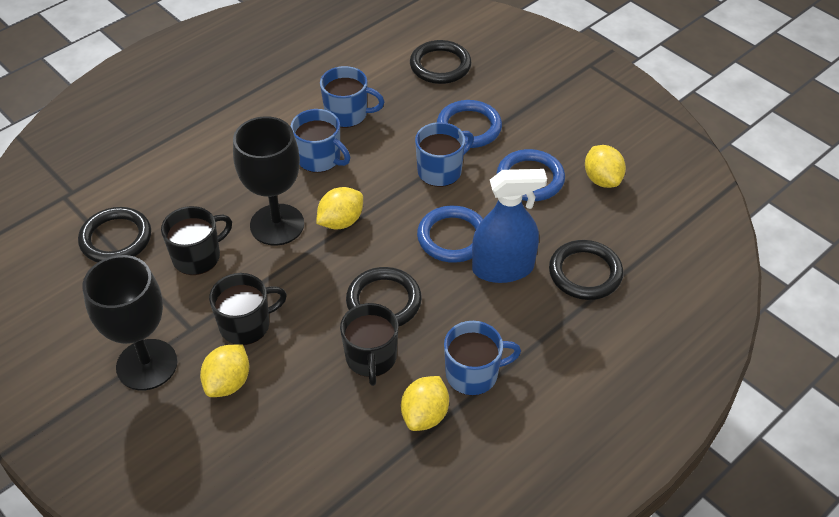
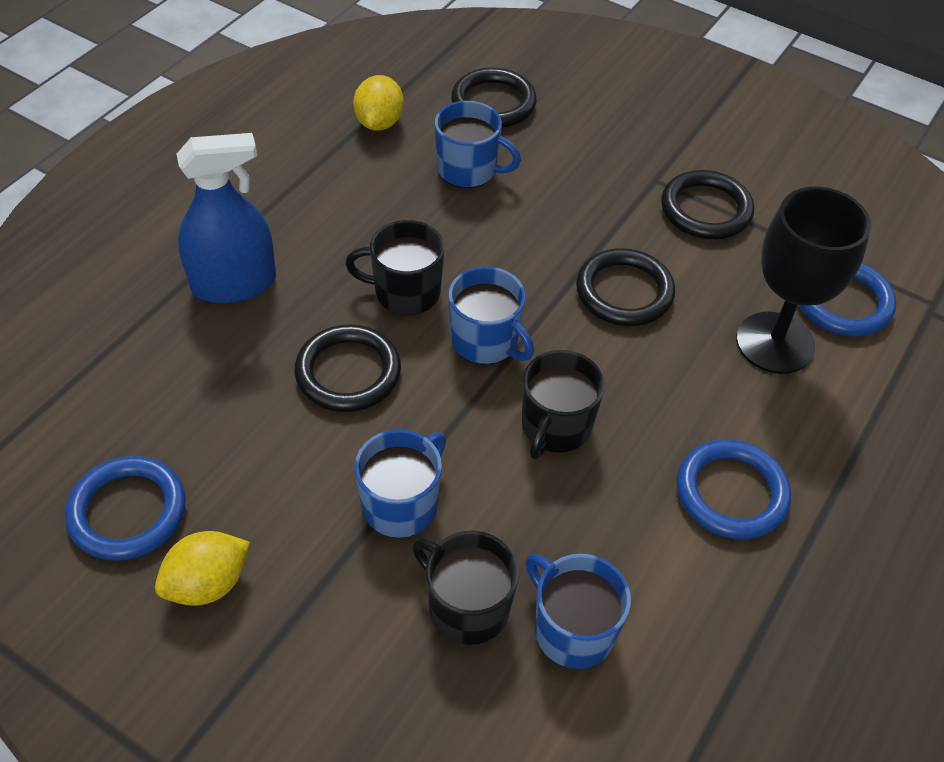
black goblet: [82,255,178,390] [233,116,304,246] = 2 -> [736,187,871,374] = 1
yellow lemon: [200,344,249,397] [316,187,363,229] [401,376,449,431] [585,145,626,188] = 4 -> [155,531,250,606] [353,75,404,131] = 2

